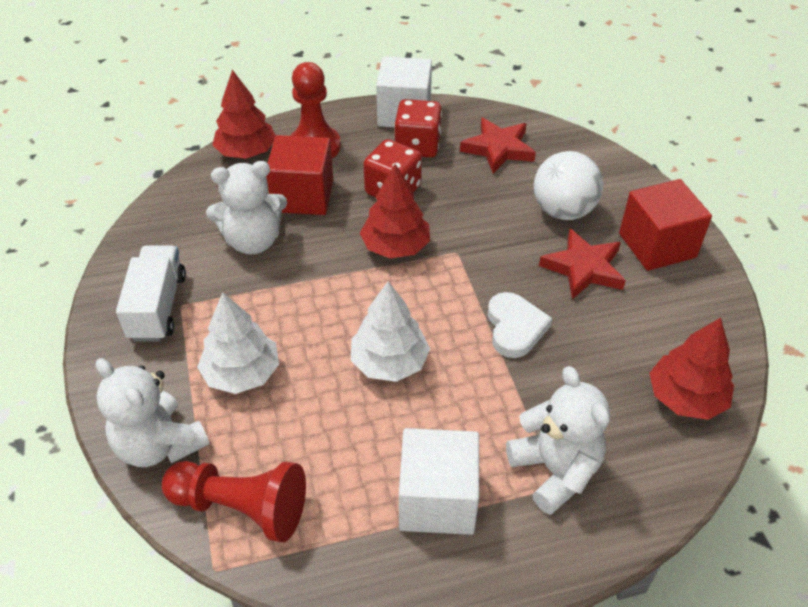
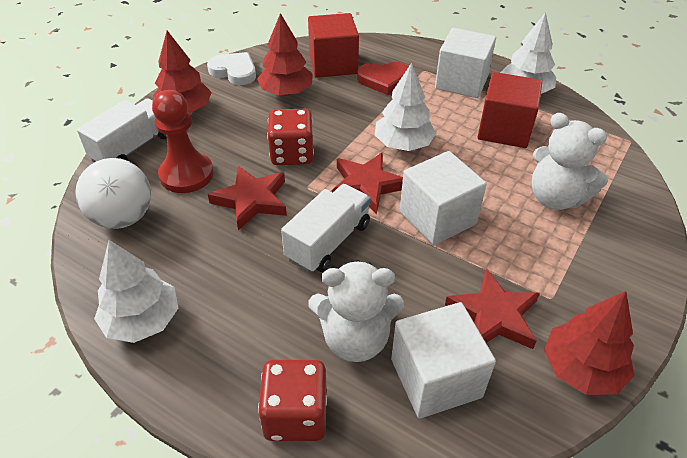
red heart: none = 0 -> [357,62,409,95] = 1
red pawn: [162,461,306,542] [290,62,341,158] = 2 -> [152,90,213,193] = 1
red star: [460,118,536,173] [539,229,626,299] = 2 -> [208,166,287,230] [331,152,403,215] [445,268,540,349] = 3
white cube: [376,56,432,127] [399,428,479,535] = 2 -> [391,302,496,419] [400,151,487,245] [435,28,496,98] = 3
white teddy bear: [96,358,210,467] [206,161,287,254] [506,366,610,515] = 3 -> [309,260,404,362] [532,113,608,210] = 2
white tree: [197,293,279,394] [351,281,430,382] = 2 -> [94,240,178,343] [375,63,436,151] [501,12,556,94] = 3
white truck: [116,245,186,342] = 1 -> [77,98,167,162] [281,184,371,273] = 2

